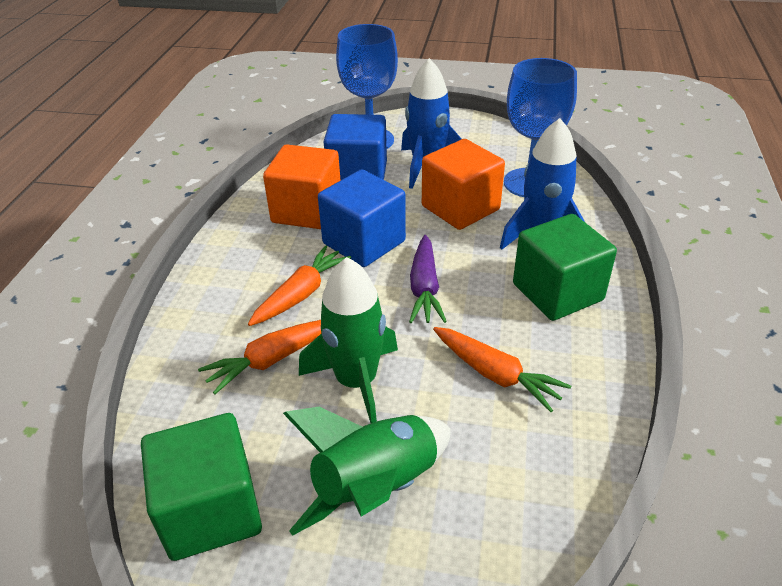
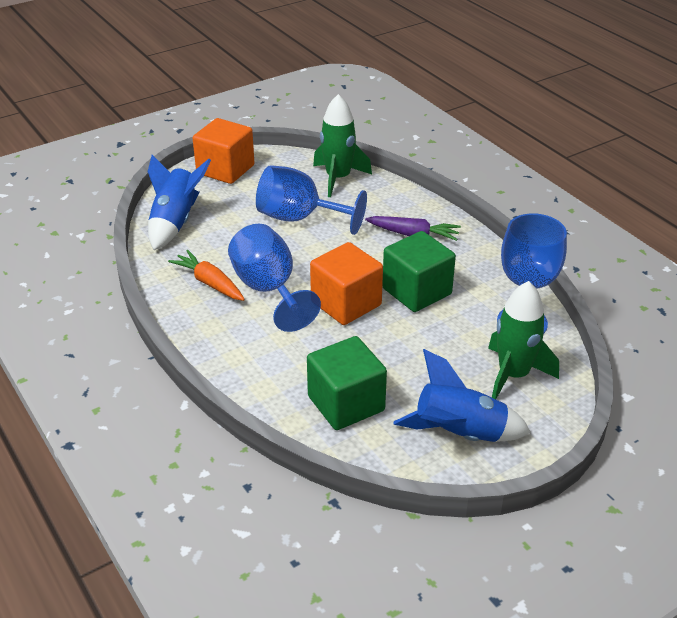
blue cube: [318,169,406,267] [324,114,387,180] = 2 -> none = 0
blue goblet: [336,24,398,149] [504,58,577,197] = 2 -> [228,224,321,332] [256,165,367,235] [497,213,567,333] = 3
orange carrot: [198,320,321,394] [248,245,351,326] [433,327,571,412] = 3 -> [168,250,245,301] = 1

